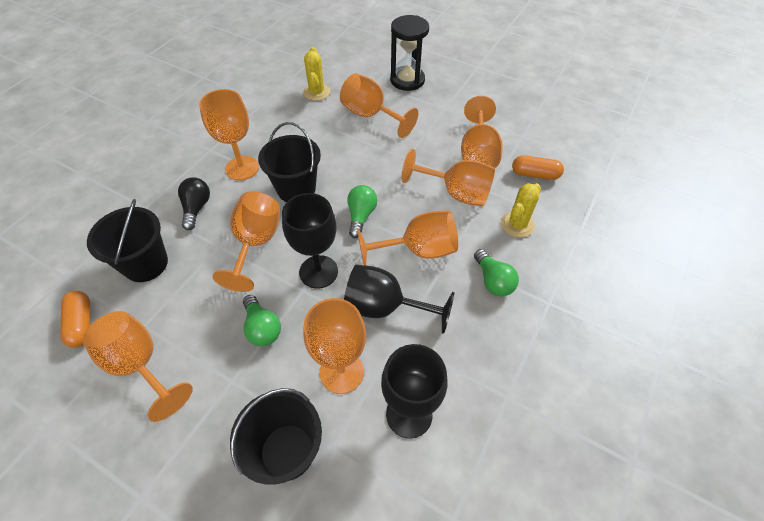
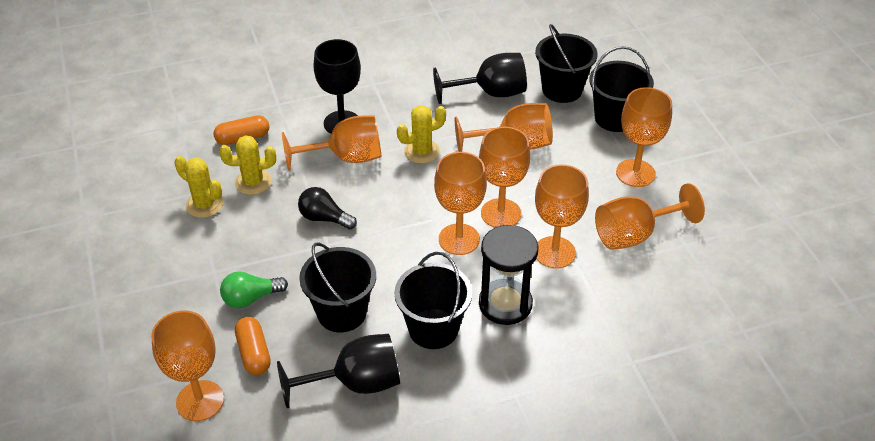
black bucket: [87,199,168,282] [230,388,322,485] [258,122,321,202] = 3 -> [299,242,376,333] [394,252,472,349] [535,24,598,103] [589,46,654,132] = 4
green light bulb: [243,295,281,346] [347,185,378,238] [474,249,519,296] = 3 -> [220,271,288,308] = 1
yellow cactus: [303,47,330,101] [501,183,541,238] = 2 -> [174,156,223,218] [219,135,276,195] [397,105,446,164] = 3

